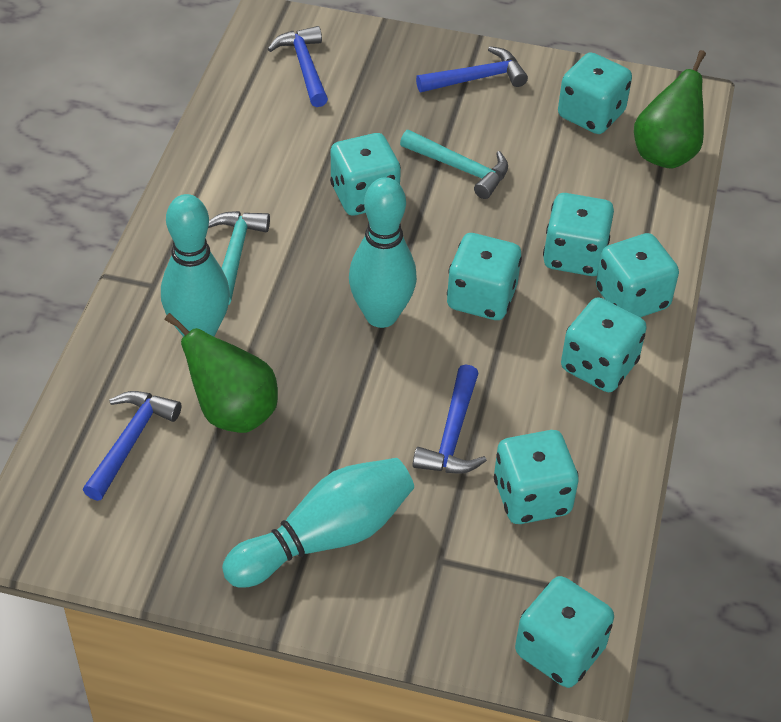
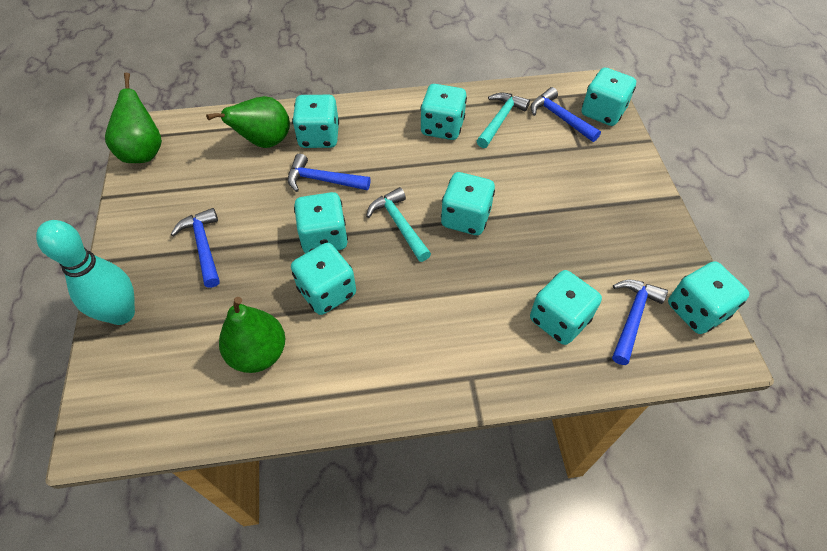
green pear: [165,313,278,433] [634,50,706,169] = 2 -> [105,73,162,163] [206,96,290,148] [219,297,285,373] = 3
turquoise bowling pin: [161,194,230,337] [222,458,414,588] [349,177,417,328] = 3 -> [36,220,135,325] = 1

